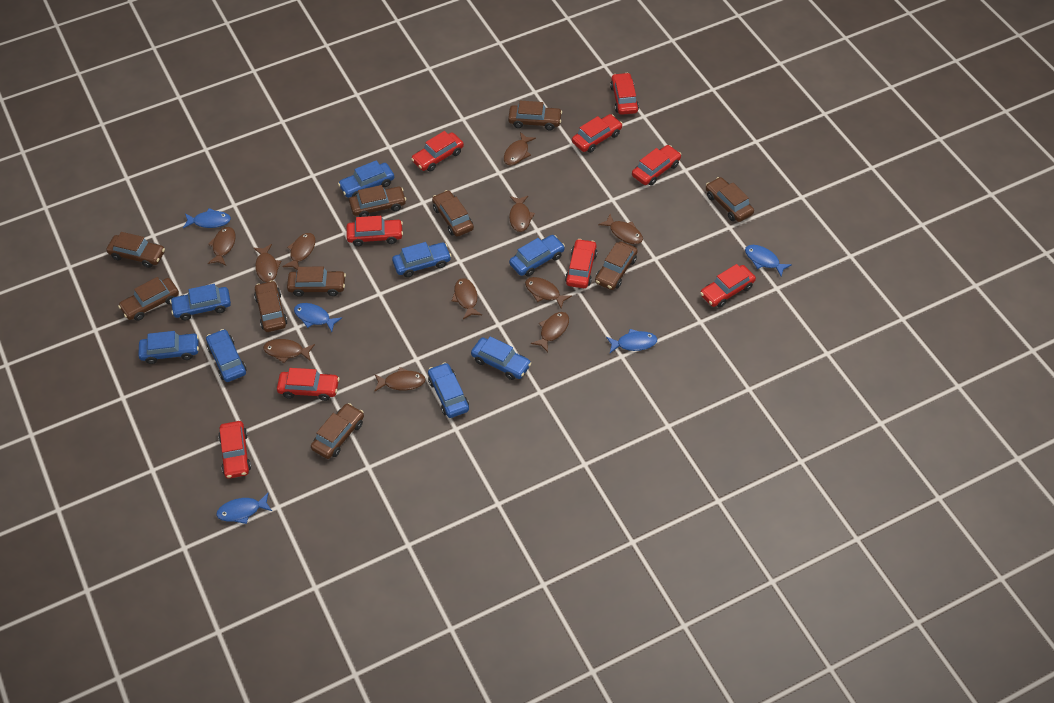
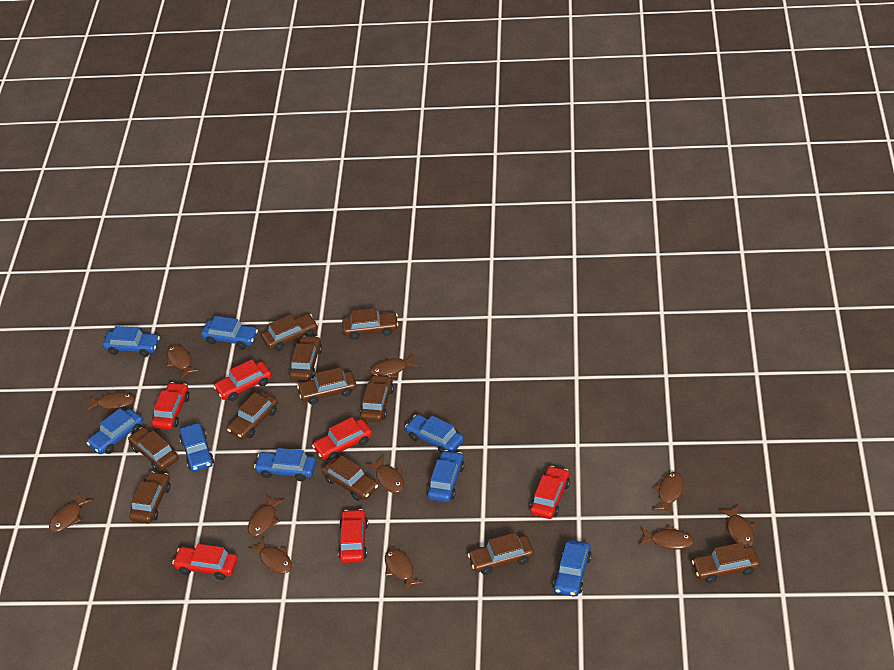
blue fish: [183,208,231,228] [216,493,272,524] [294,303,342,332] [606,329,657,353] [745,245,792,277] = 5 -> none = 0
brown car: [106,232,165,268] [118,277,179,321] [254,280,287,332] [287,267,346,297] [311,403,364,459] [349,185,406,217] [432,190,474,237] [508,101,562,130] [595,241,638,290] [706,177,754,222] = 10 -> [128,427,178,471] [129,471,170,524] [227,392,278,439] [261,314,318,351] [289,336,322,381] [297,367,357,404] [322,455,378,501] [342,308,398,339] [360,374,394,422] [468,533,534,575] [692,542,760,583] = 11
red car: [218,421,251,479] [277,368,339,401] [347,216,403,246] [411,131,464,172] [565,239,597,288] [572,114,623,153] [610,73,639,115] [632,145,681,186] [700,264,756,308] = 9 -> [152,382,189,430] [172,544,238,580] [213,359,272,401] [312,417,372,461] [338,509,368,563] [530,466,570,519] = 6

